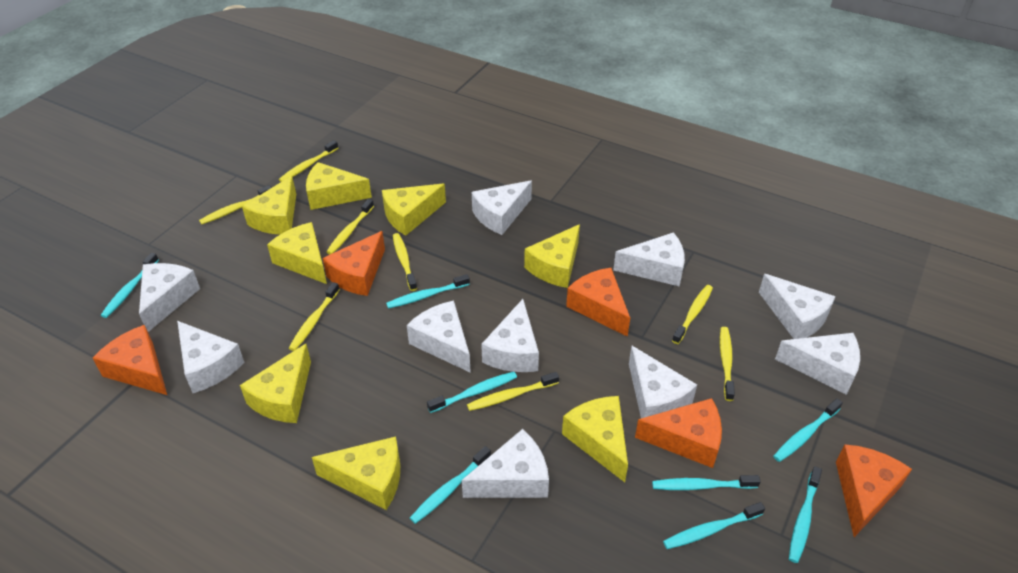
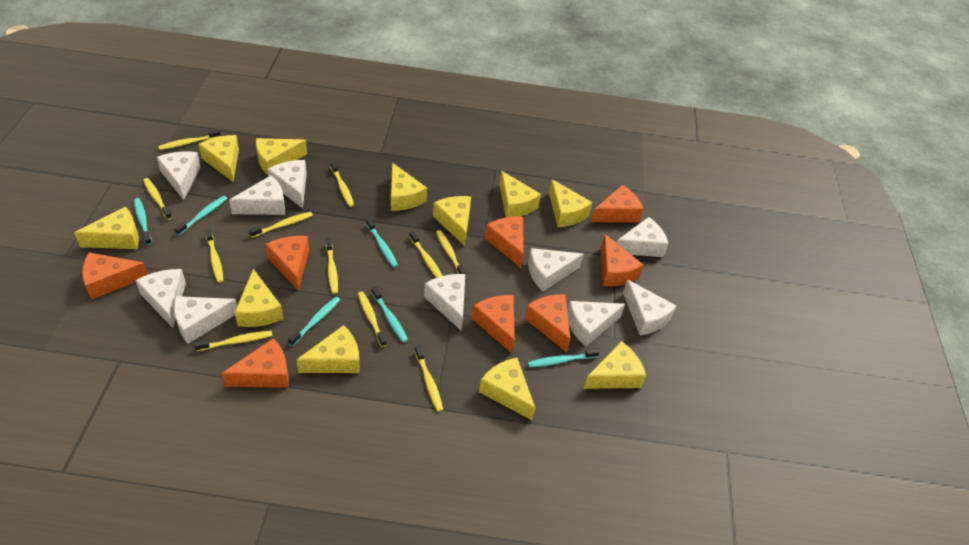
orange cheese: [93,325,167,395] [323,231,385,296] [566,268,630,337] [635,398,722,468] [836,444,912,537] = 5 -> [82,252,148,300] [222,338,289,388] [265,236,309,291] [472,295,515,353] [485,217,524,268] [525,294,571,352] [591,185,644,223] [601,234,644,286] = 8
turquoise toothbrush: [101,253,159,318] [386,274,470,309] [410,446,491,524] [427,372,517,413] [652,475,761,490] [663,502,765,549] [773,398,843,462] [789,466,822,563] = 8 -> [134,198,152,245] [174,196,227,236] [288,297,340,346] [366,218,398,267] [371,286,408,342] [528,348,599,367] = 6
yellow cheese: [240,344,311,423] [242,176,296,235] [267,222,327,284] [306,162,372,210] [312,436,400,510] [382,184,446,236] [524,224,580,288] [562,396,628,482] = 8 -> [74,207,139,249] [198,135,239,182] [234,269,283,327] [256,138,307,175] [297,325,360,373] [391,163,427,211] [433,196,471,246] [479,357,535,420] [500,171,541,217] [549,179,592,227] [583,341,646,389] = 11
yellow toothbrush: [199,185,272,224] [279,140,338,182] [289,282,340,351] [327,199,374,254] [393,233,417,291] [467,372,559,411] [672,285,713,344] [720,327,735,401] = 8 -> [143,178,172,220] [158,129,221,150] [194,331,273,351] [205,228,224,283] [249,212,313,238] [326,238,338,294] [330,161,354,207] [358,291,387,347] [409,231,442,278] [415,345,443,412] [436,230,466,278] = 11

